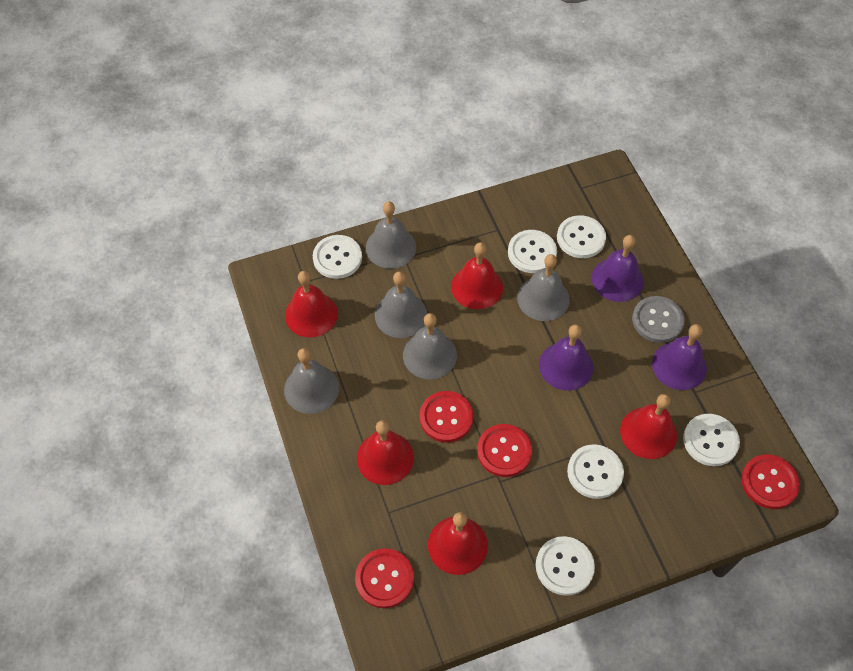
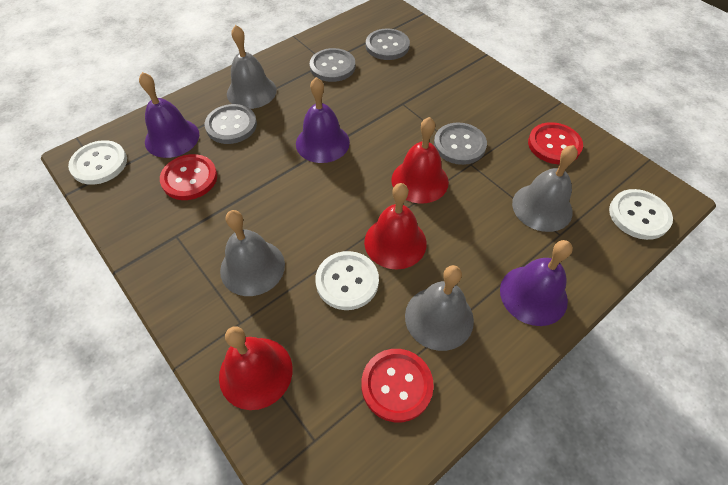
grey bell: [284,348,339,414] [366,201,416,269] [375,271,427,338] [403,313,457,379] [517,254,570,321] = 5 -> [220,210,285,296] [227,25,277,109] [405,265,474,351] [512,145,578,232] = 4
grey button: [632,296,685,343] = 1 -> [205,104,257,144] [310,48,355,82] [366,28,410,60] [434,122,487,165] = 4
red bell: [285,271,338,338] [357,420,414,485] [428,512,488,575] [451,242,503,309] [620,394,677,459] = 5 -> [219,326,293,410] [364,183,427,270] [391,117,449,203] = 3
red button: [355,548,414,608] [420,391,473,442] [477,424,532,477] [741,454,800,509] = 4 -> [160,154,217,200] [362,349,434,422] [528,122,583,164] = 3
white button: [313,235,362,279] [508,230,557,273] [536,536,595,596] [557,215,606,258] [567,444,624,499] [683,414,740,466] = 6 -> [68,140,127,185] [315,251,379,310] [609,189,673,240] = 3

